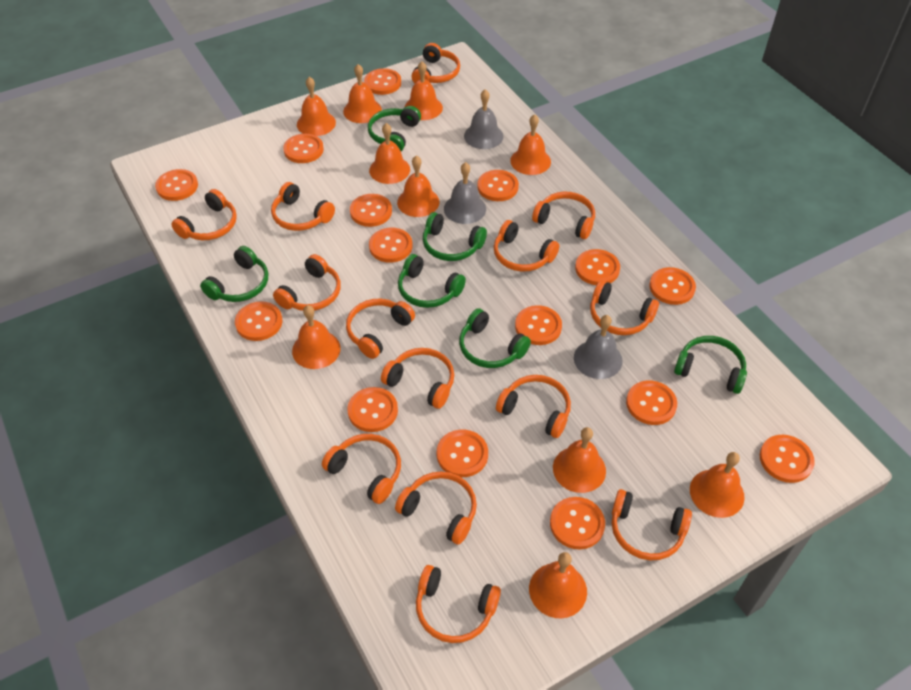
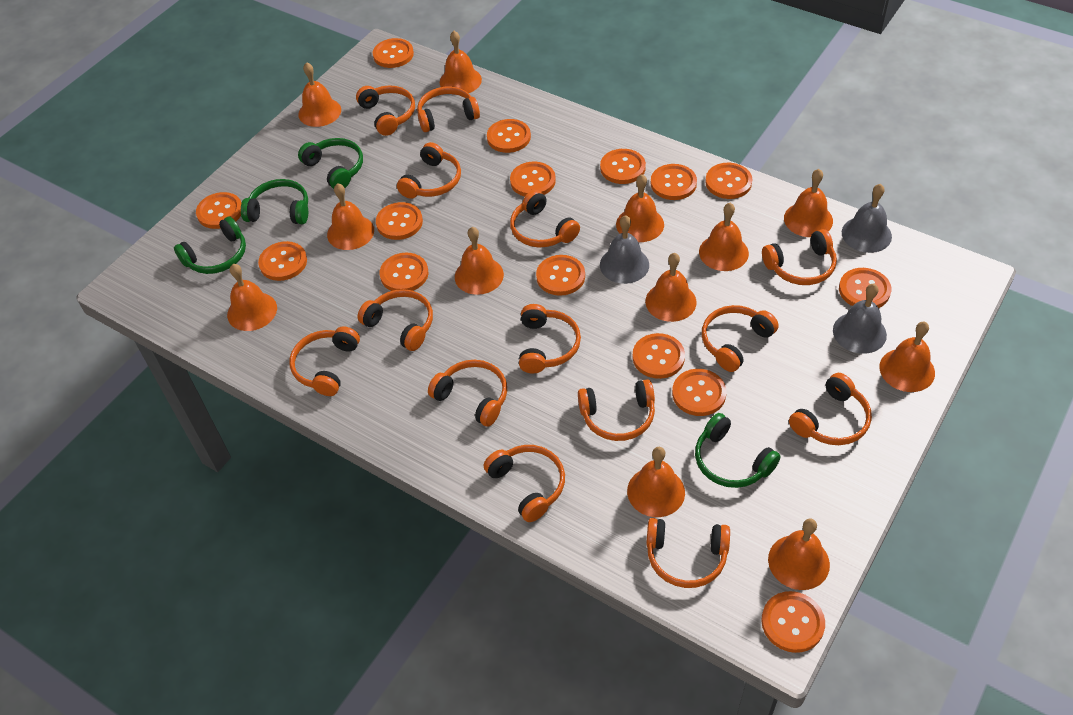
green headphones: [200,246,268,302] [368,106,421,151] [398,254,466,308] [423,212,487,261] [459,308,531,368] [674,336,747,394] = 6 -> [174,216,246,274] [241,179,308,224] [298,138,363,189] [695,413,781,488] = 4
orange bell: [292,305,341,369] [297,77,336,136] [343,64,382,123] [369,123,410,184] [397,155,439,217] [404,61,443,120] [510,114,551,175] [529,552,587,618] [553,427,606,493] [690,452,745,518] = 10 -> [227,264,277,331] [299,62,341,127] [327,183,374,250] [440,31,482,95] [455,227,504,295] [616,174,664,242] [627,447,685,517] [645,253,697,322] [699,203,749,271] [768,519,830,590] [784,169,833,237] [879,321,935,392] = 12

